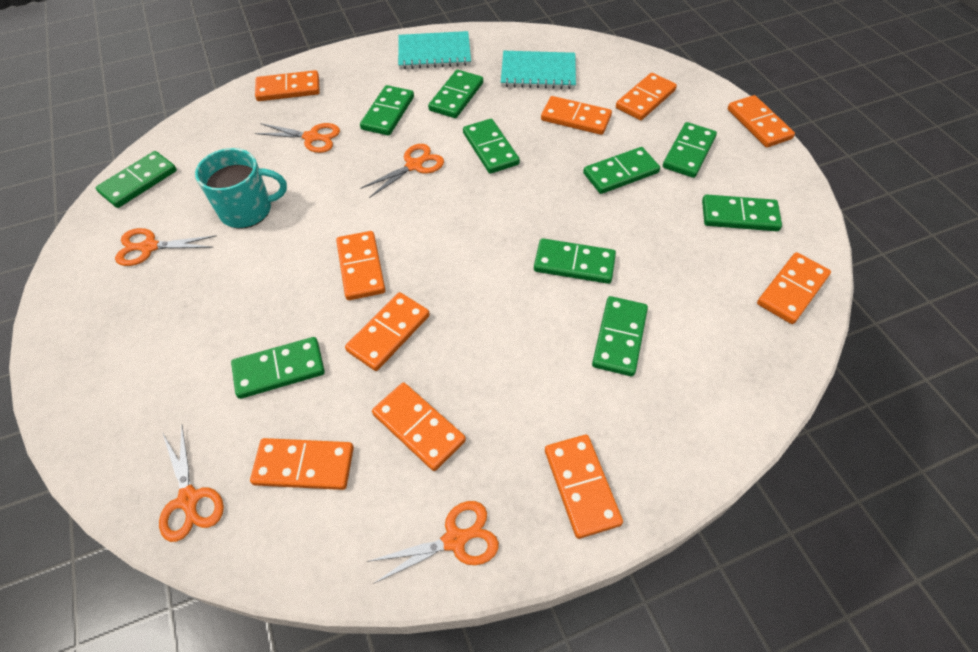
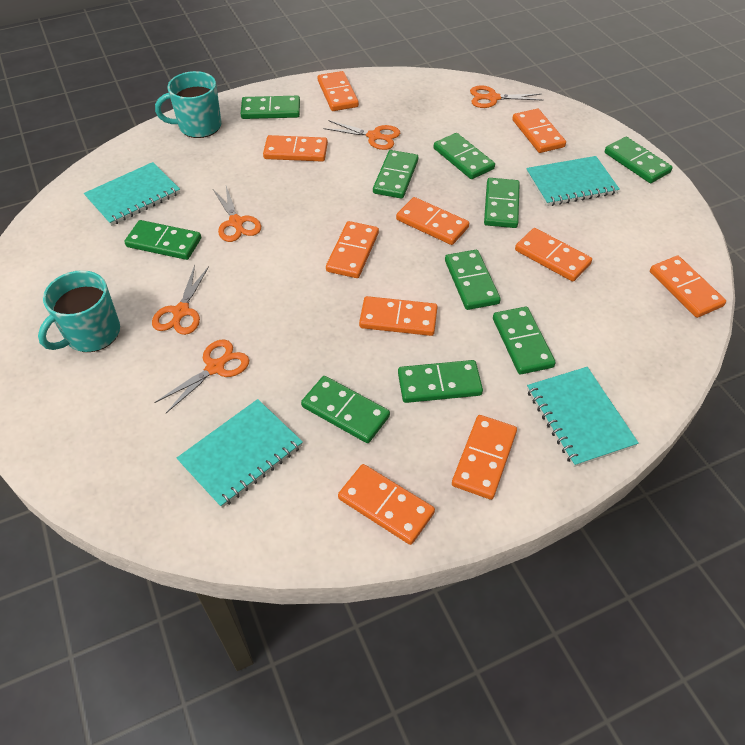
turquoise mug: [195,148,287,229] = 1 -> [38,270,120,352] [155,71,221,138] = 2
turquoise notebook: [398,31,471,69] [501,51,576,89] = 2 -> [84,162,180,226] [177,399,303,508] [526,156,620,206] [527,367,639,467] = 4

